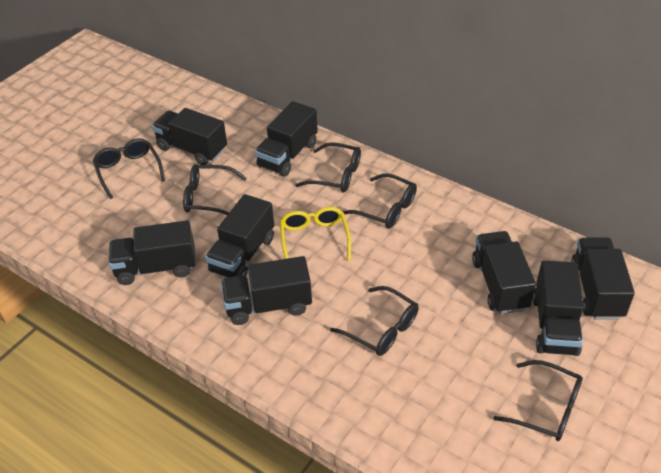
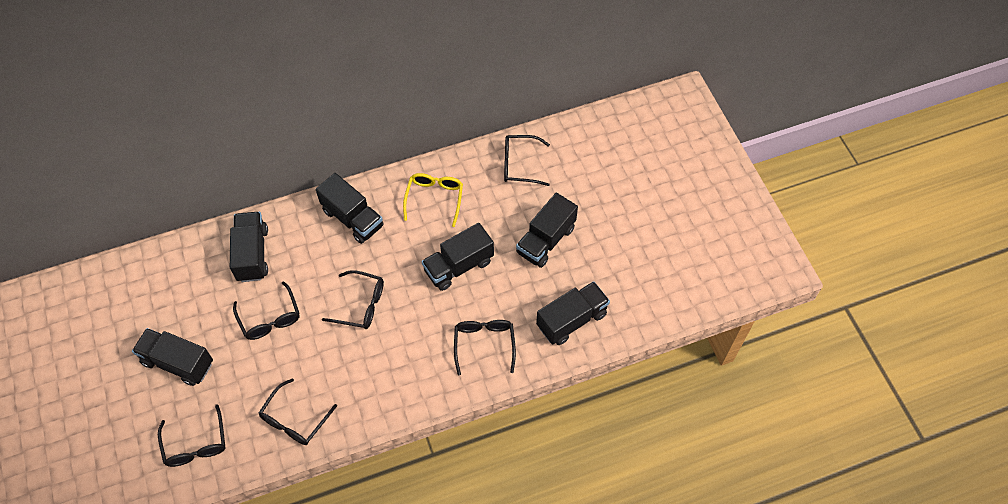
black truck: [109,220,196,285] [152,108,227,165] [205,194,274,277] [221,256,312,325] [255,101,318,176] [472,231,536,314] [532,260,583,356] [571,237,635,320] = 8 -> [132,328,213,386] [230,212,268,282] [316,173,384,244] [422,223,494,291] [516,193,578,268] [536,281,610,345] = 6

